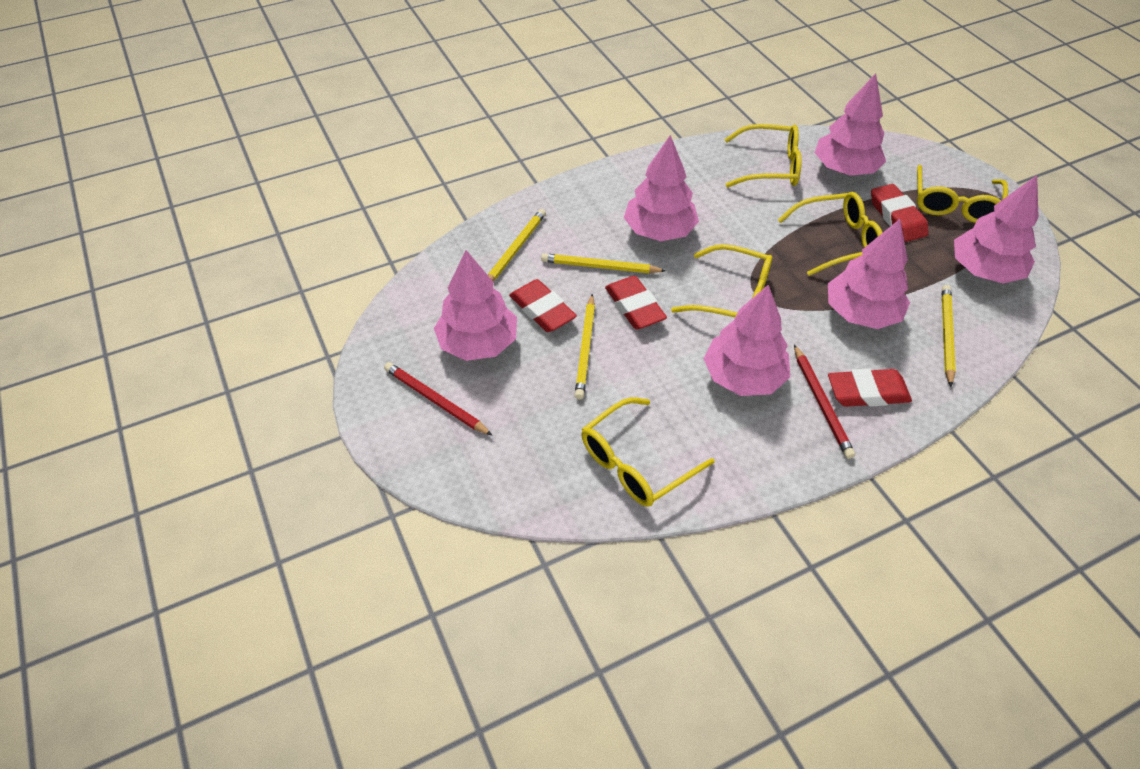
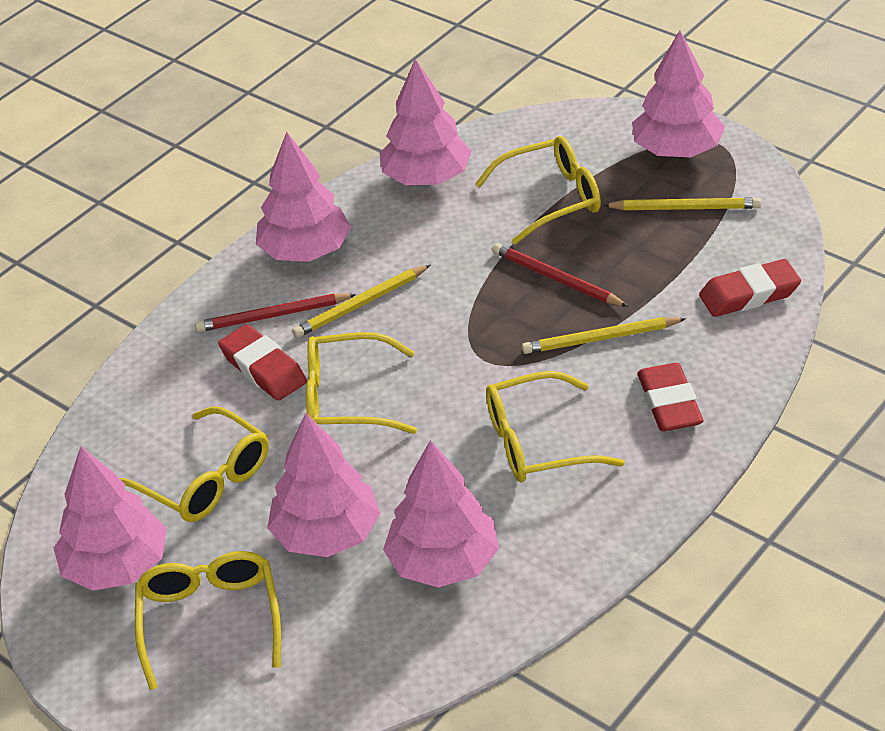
red eraser: [509,279,577,332] [605,276,667,329] [828,368,912,407] [871,184,929,242] = 4 -> [218,324,307,401] [637,363,703,431] [699,259,801,317] = 3
yellow pencil: [488,209,546,281] [541,253,666,273] [575,294,595,400] [942,285,956,387] = 4 -> [292,265,430,338] [522,317,686,354] [603,197,761,210] = 3

